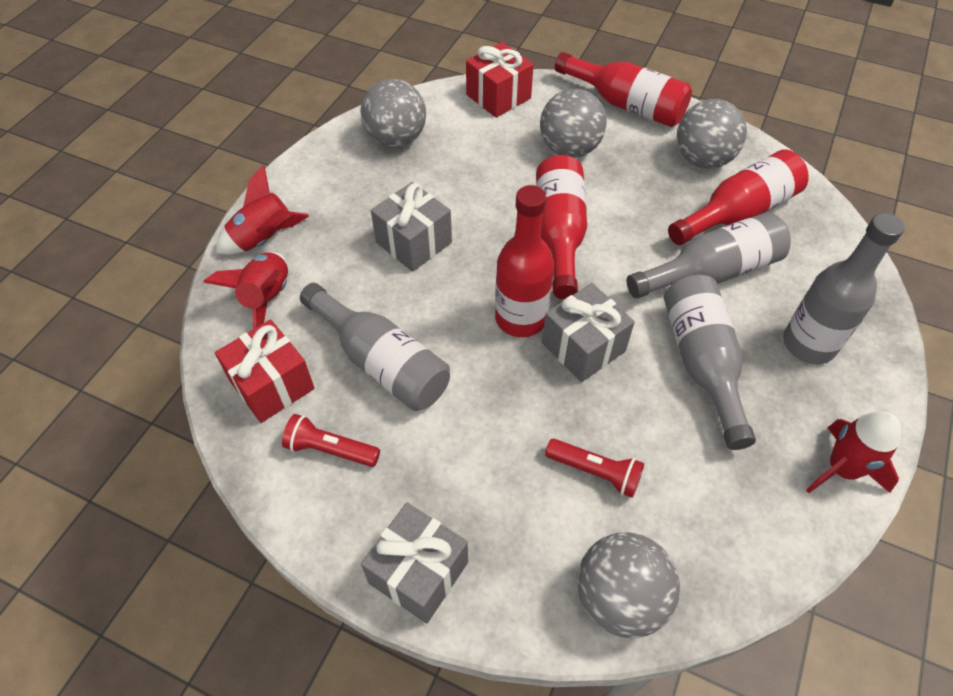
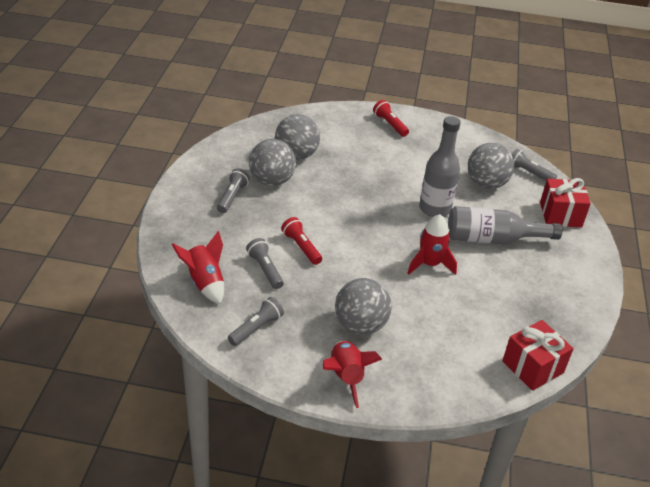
grey bottle: [300,283,450,411] [627,212,791,298] [664,274,756,450] [783,213,904,364] = 4 -> [419,116,461,217] [448,206,563,244] = 2
grey flashlight: none = 0 -> [217,168,250,213] [228,297,284,346] [246,238,284,289] [512,149,557,181] = 4
grey gift: [361,503,468,624] [371,182,452,272] [542,283,635,382] = 3 -> none = 0
red bottle: [495,185,554,337] [536,155,587,299] [555,52,692,127] [668,149,809,245] = 4 -> none = 0

